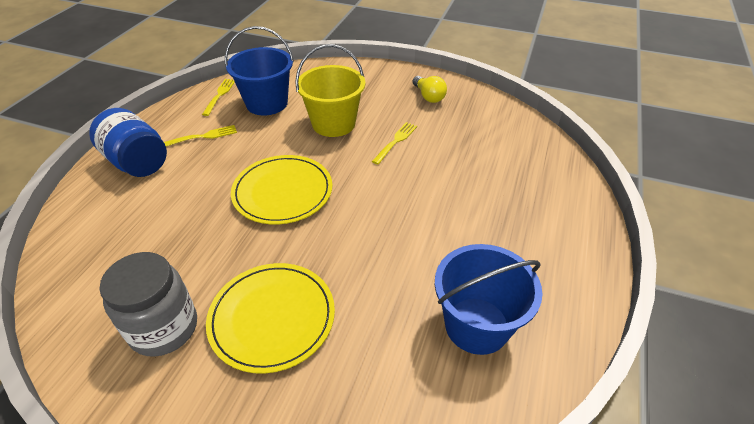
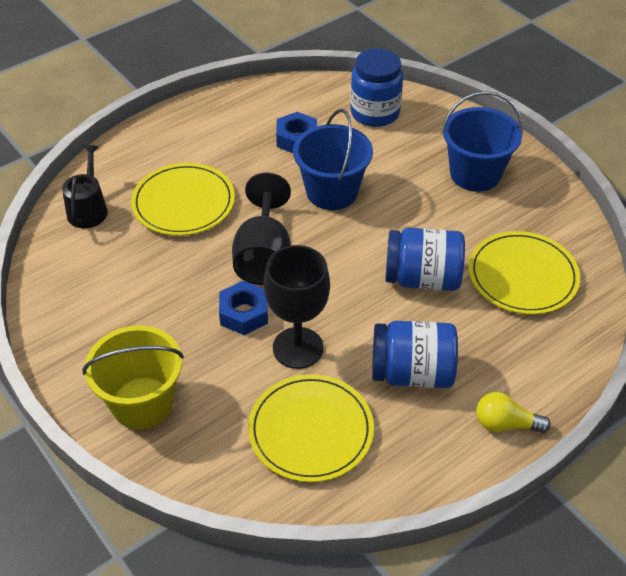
black goblet: none = 0 -> [232,173,291,285] [264,245,330,369] = 2
black watering can: none = 0 -> [62,145,108,228] = 1
blue jar: [89,108,167,177] = 1 -> [350,48,403,127] [372,321,458,388] [385,228,465,291] = 3
blue nut: none = 0 -> [219,281,268,335] [276,112,317,153] = 2
grey jar: [99,252,197,357] = 1 -> none = 0
yellow fork: [164,125,237,146] [202,79,235,116] [372,122,417,164] = 3 -> none = 0
yellow plate: [206,263,335,374] [231,155,332,224] = 2 -> [131,163,235,236] [248,374,374,482] [468,231,580,315] = 3

